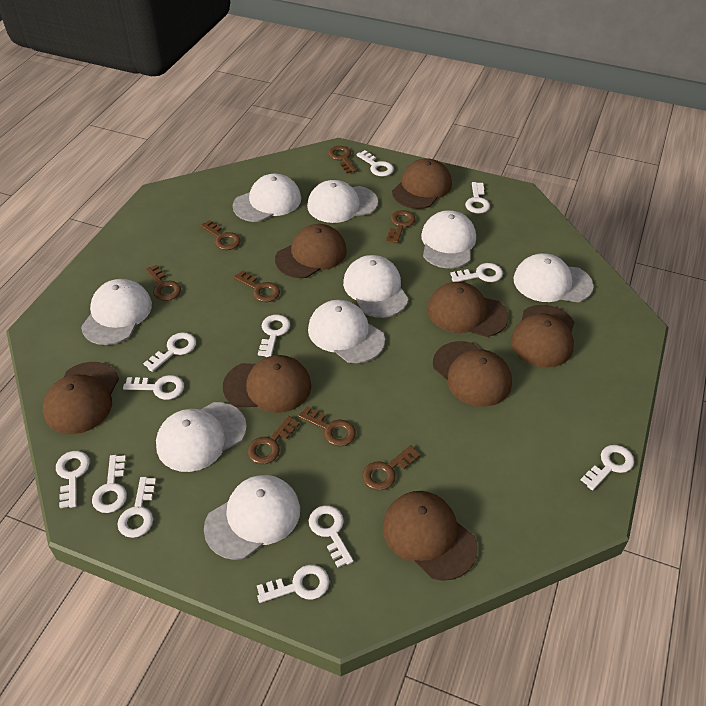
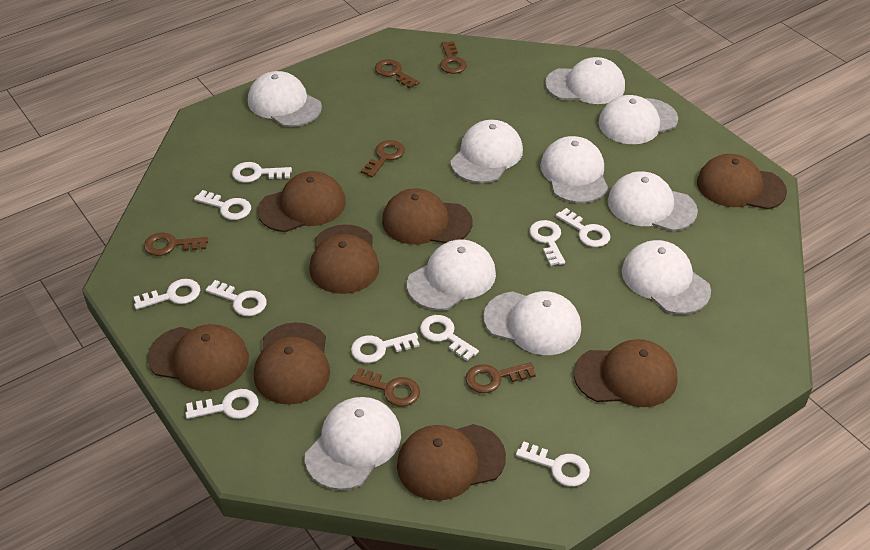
brown key: [145,265,181,301] [200,220,241,250] [233,270,280,302] [247,416,300,464] [298,406,356,446] [328,146,357,174] [362,445,420,490] [386,210,416,243] = 8 -> [144,232,208,256] [351,368,420,407] [361,140,405,178] [375,59,420,88] [440,41,467,74] [465,362,536,393] = 6
white cap: [81,279,152,345] [156,402,247,472] [204,475,300,560] [233,174,301,222] [307,180,378,223] [308,300,385,363] [343,255,408,318] [421,210,476,268] [514,253,594,302] = 9 -> [248,71,322,127] [305,397,401,490] [407,239,496,310] [450,120,523,183] [483,291,581,355] [540,136,608,203] [545,57,625,104] [598,95,678,144] [608,171,698,231] [622,240,711,314] = 10
white key: [56,451,90,508] [92,455,127,513] [117,477,156,538] [123,375,184,400] [143,332,196,372] [257,565,329,603] [258,314,290,357] [309,505,353,568] [356,150,394,176] [450,263,503,282] [465,182,490,214] [581,445,634,490] = 12 -> [134,279,200,310] [185,389,258,419] [194,190,251,220] [206,280,267,316] [232,162,292,183] [351,333,420,363] [420,315,479,361] [516,441,590,487] [530,220,565,266] [556,208,611,247] = 10

